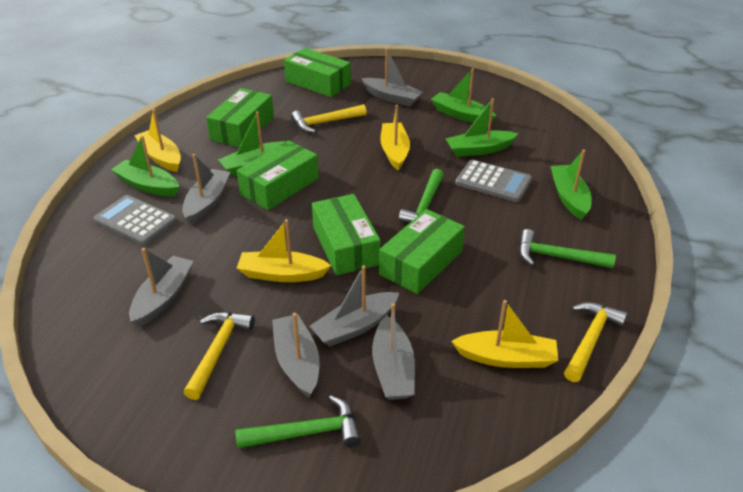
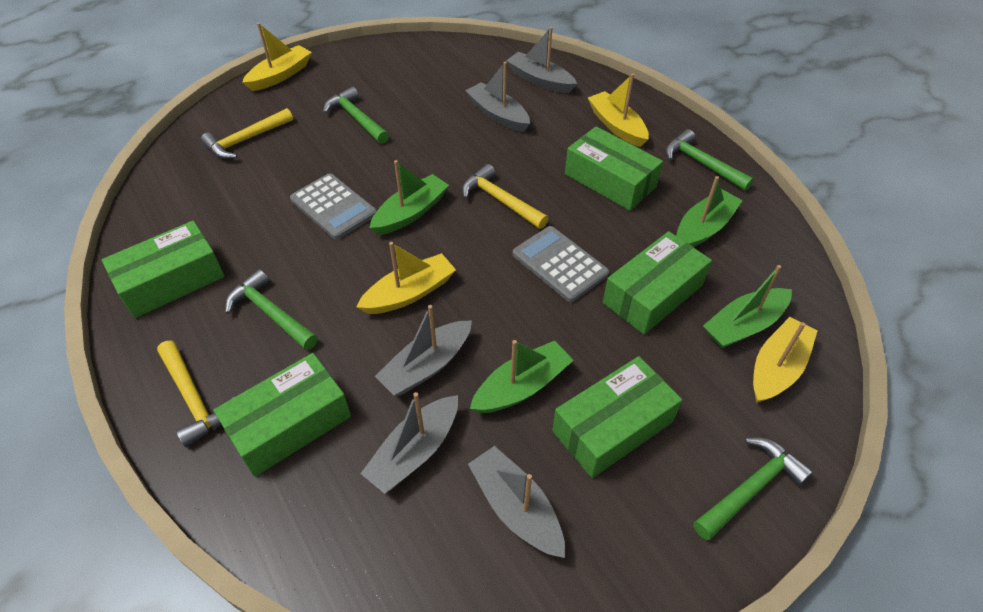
green boat: [111,135,179,196] [218,111,286,177] [431,68,496,123] [445,98,518,157] [550,149,592,220] = 5 -> [370,160,449,235] [470,340,574,413] [676,176,743,247] [703,265,792,348] = 4
green hammer: [235,395,361,448] [399,169,444,223] [519,229,616,268] = 3 -> [225,269,318,350] [323,86,389,144] [665,129,754,191] [693,438,813,540] = 4
grey boat: [129,248,194,327] [183,154,230,224] [272,313,320,397] [310,265,399,347] [361,48,423,107] [372,303,415,400] = 6 -> [360,392,458,494] [375,305,472,396] [465,62,530,132] [468,446,565,558] [506,27,577,93] = 5

